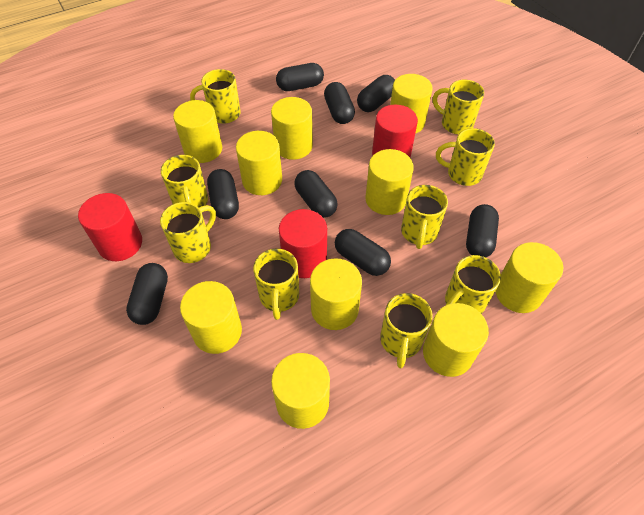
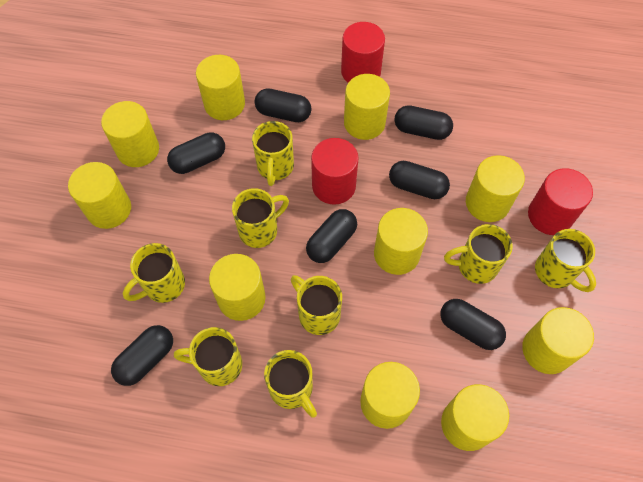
black capsule: [126,263,168,325] [207,169,239,219] [276,63,324,91] [294,170,338,218] [324,82,355,124] [335,229,391,276] [357,75,395,112] [466,204,499,257] = 8 -> [111,325,173,386] [167,132,225,174] [255,88,312,122] [306,209,357,263] [389,161,450,199] [394,105,453,140] [440,299,506,350] = 7
yellow mug: [160,202,216,263] [161,155,208,207] [190,69,241,124] [253,249,299,320] [380,293,433,368] [401,185,448,249] [433,80,484,134] [436,128,495,186] [445,255,501,314] = 9 -> [123,243,185,303] [174,327,242,386] [232,188,289,248] [252,121,294,186] [264,350,317,418] [291,275,342,335] [444,224,513,284] [535,229,596,292] = 8

